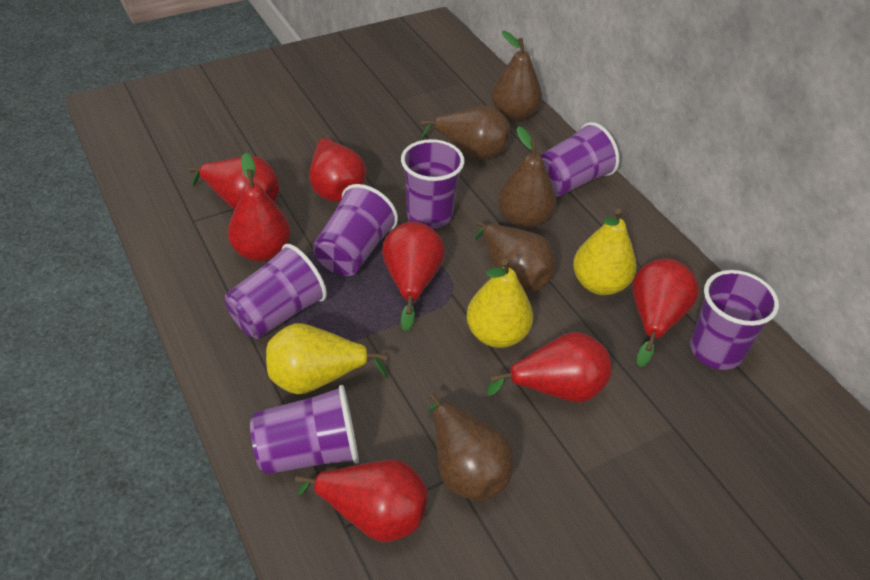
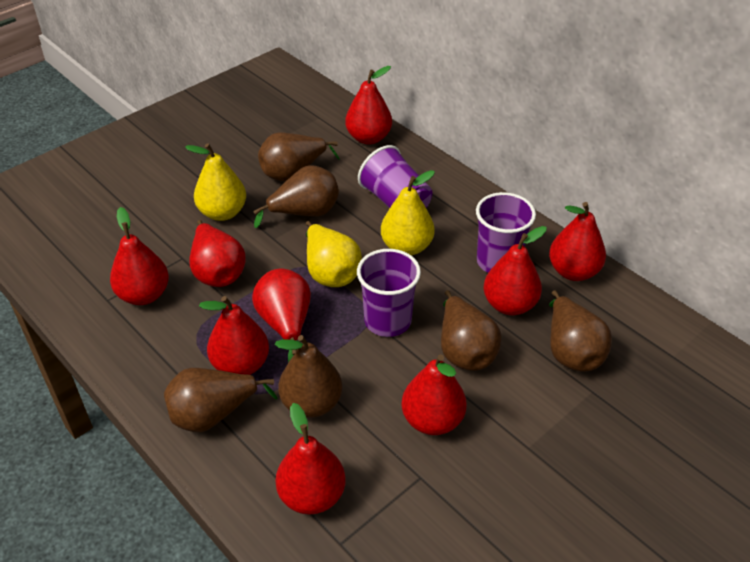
brown pear: [421,106,510,160] [428,393,514,501] [475,220,555,293] [491,31,542,121] [498,126,556,228] = 5 -> [164,368,278,432] [253,165,339,228] [258,133,340,182] [275,335,342,418] [441,290,501,371] [549,290,612,372] = 6
purple cup: [225,244,327,339] [250,385,359,475] [313,184,398,276] [401,139,464,229] [540,122,619,197] [690,270,779,370] = 6 -> [357,249,421,337] [358,145,432,208] [476,192,536,273] = 3
red pear: [189,156,279,210] [228,153,291,262] [295,460,428,542] [309,136,366,202] [382,222,445,331] [487,332,611,403] [632,259,699,367] = 7 -> [110,207,169,305] [189,220,245,287] [199,296,269,375] [252,268,311,363] [276,403,346,515] [345,66,392,145] [402,354,467,435] [484,226,547,315] [549,202,606,281] = 9

